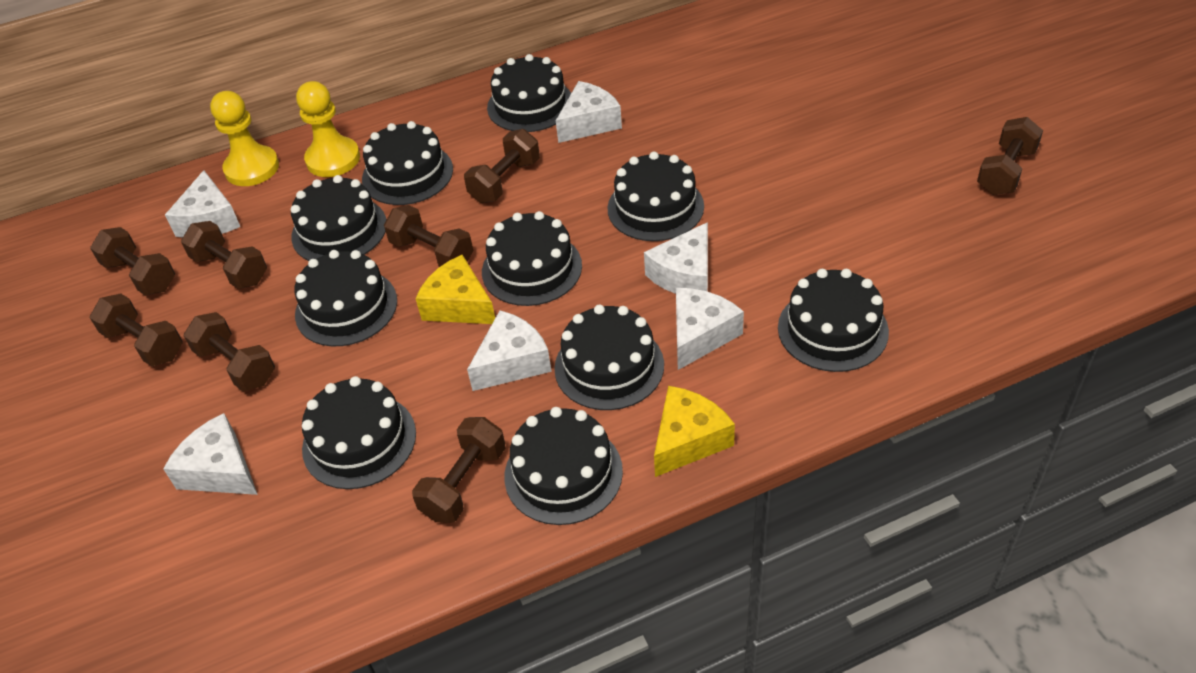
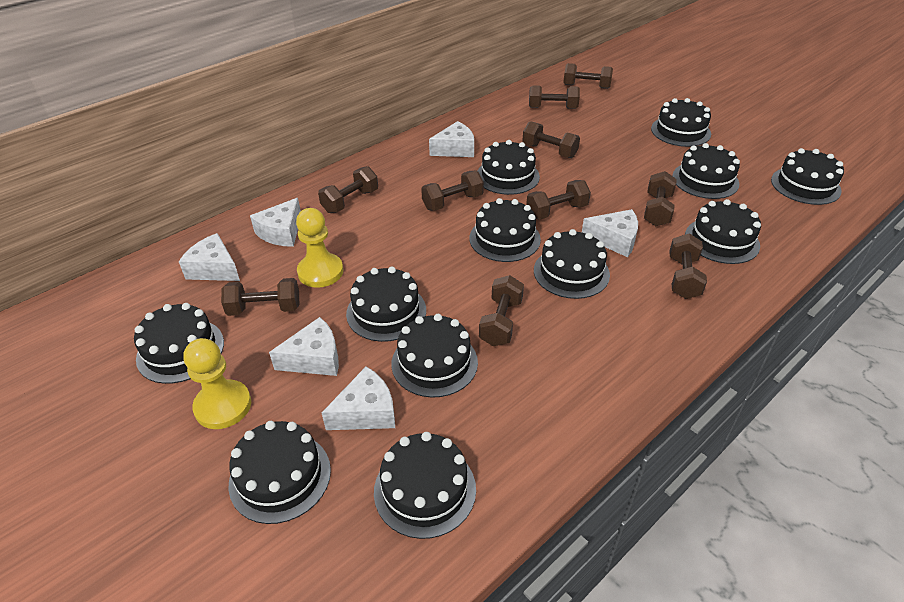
black cake: [291,175,387,261] [294,250,397,346] [302,376,416,489] [362,121,453,205] [482,211,582,306] [487,54,571,132] [504,407,623,525] [554,305,664,410] [607,152,704,241] [778,269,889,372] = 10 -> [134,303,224,384] [229,421,331,524] [346,267,426,342] [374,432,476,539] [391,314,478,398] [469,198,541,262] [477,140,540,195] [534,229,610,299] [651,98,711,147] [672,143,740,199] [685,199,761,264] [771,148,844,205] = 12
brown dumbbell: [90,227,175,295] [90,293,183,366] [181,221,267,289] [184,312,275,392] [384,205,473,267] [412,417,506,523] [464,129,540,203] [977,117,1043,195] = 8 -> [221,278,299,316] [318,166,378,213] [421,171,484,211] [479,275,524,346] [522,121,580,158] [526,180,591,220] [529,85,580,109] [563,63,613,89] [644,171,677,226] [669,234,707,299] = 10
yellow cheese: [415,255,495,324] [654,386,735,477] = 2 -> none = 0

